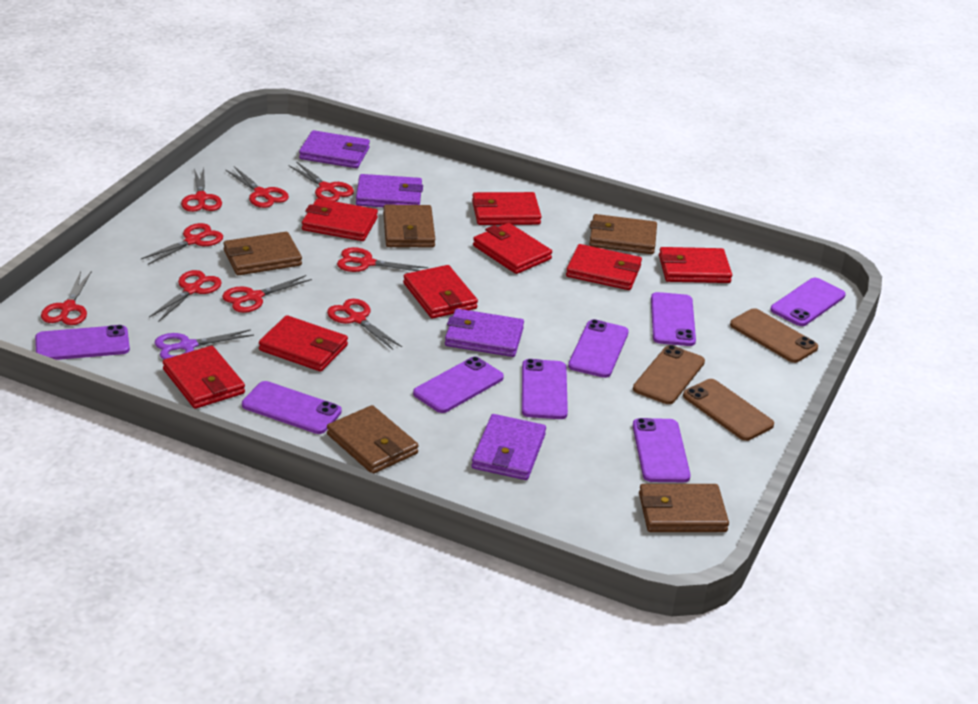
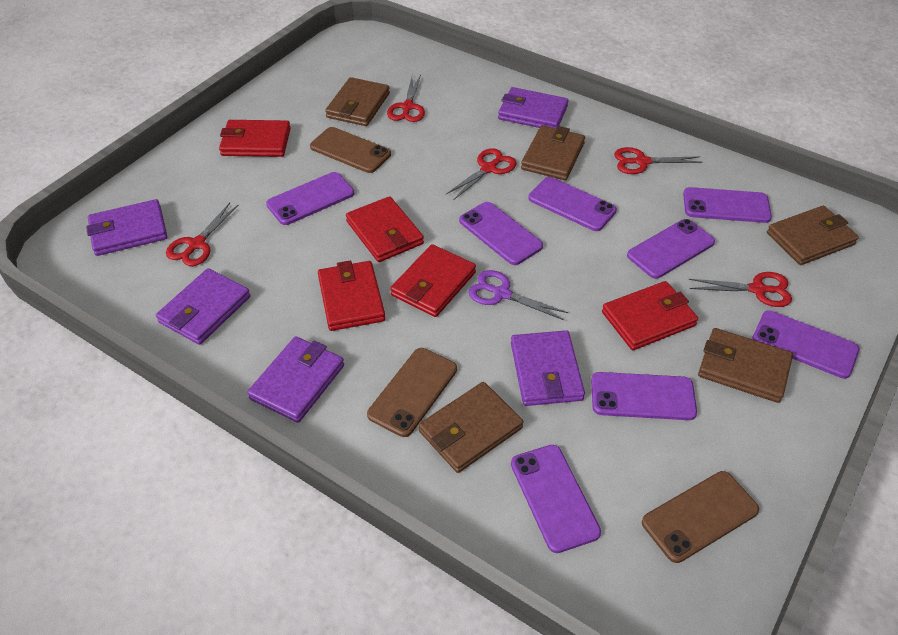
purple wallet: [299,130,370,168] [356,174,423,207] [445,309,524,357] [472,414,546,480] = 4 -> [86,199,167,256] [156,268,251,345] [247,336,344,423] [498,87,568,129] [511,330,585,406] = 5
red scissors: [41,271,92,325] [141,223,223,265] [149,270,222,322] [181,168,222,212] [222,275,312,313] [225,166,289,208] [288,161,354,201] [327,299,402,350] [337,247,429,272] = 9 -> [166,203,239,266] [387,75,425,122] [446,148,517,200] [614,147,702,174] [689,272,792,307] = 5
red wallet: [163,346,245,409] [259,315,348,372] [302,198,378,241] [403,265,478,318] [472,192,541,225] [473,223,552,274] [566,244,642,290] [659,247,732,283] = 8 -> [219,120,291,157] [318,260,385,331] [346,196,424,262] [390,244,476,317] [602,281,698,350] = 5

